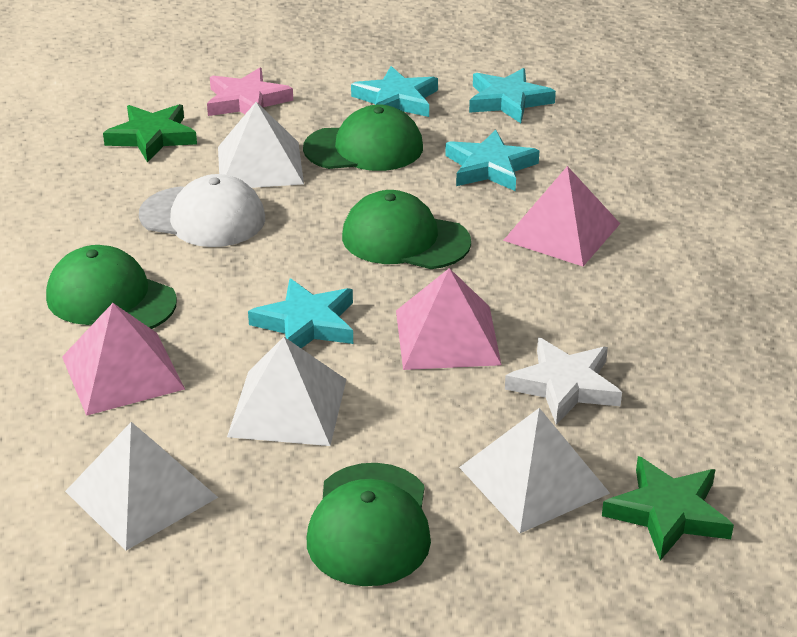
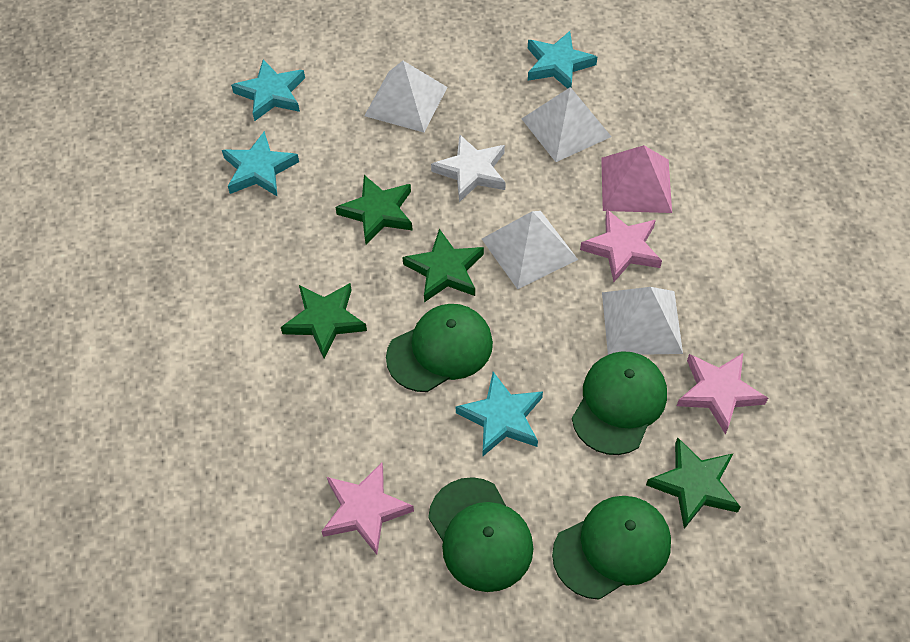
green star: [103,104,197,162] [602,456,734,561] = 2 -> [281,283,367,358] [335,175,413,245] [402,229,484,302] [646,437,740,529] = 4
pink pyramid: [62,303,185,416] [396,268,501,370] [503,166,620,266] = 3 -> [601,145,672,213] = 1
pink star: [207,68,293,116] = 1 -> [321,462,414,555] [580,210,662,282] [677,353,768,434] = 3
white cap: [139,174,265,247] = 1 -> none = 0

